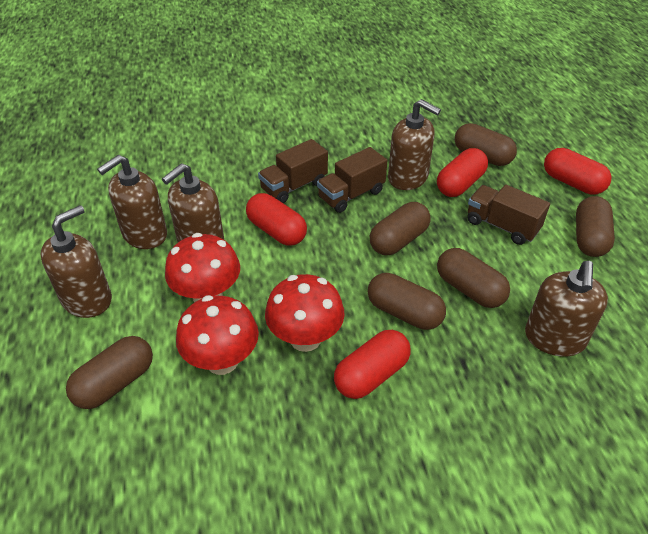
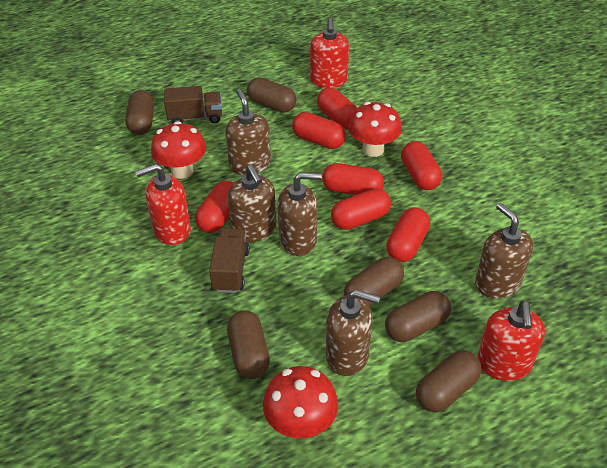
brown truck: [258,139,328,203] [317,147,387,213] [468,185,550,245] = 3 -> [164,86,222,124] [209,228,250,293] = 2
red capsule: [246,193,307,246] [334,330,411,399] [437,148,488,197] [544,148,611,195] = 4 -> [195,181,233,233] [292,112,346,149] [317,87,357,129] [322,163,384,195] [331,188,391,230] [386,207,430,262] [401,141,442,190] = 7
red soap dispenser: none = 0 -> [135,164,191,245] [310,18,349,88] [477,301,545,381] = 3

